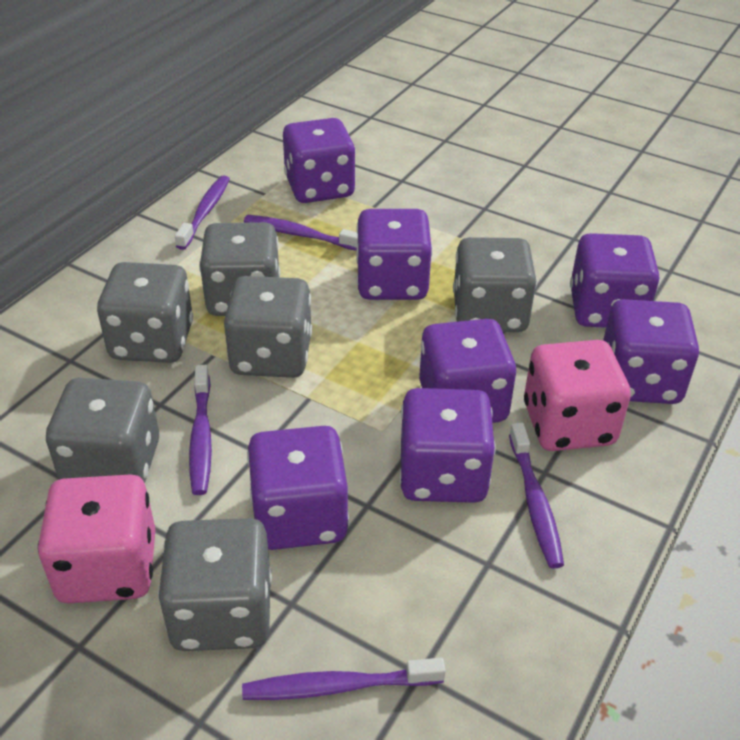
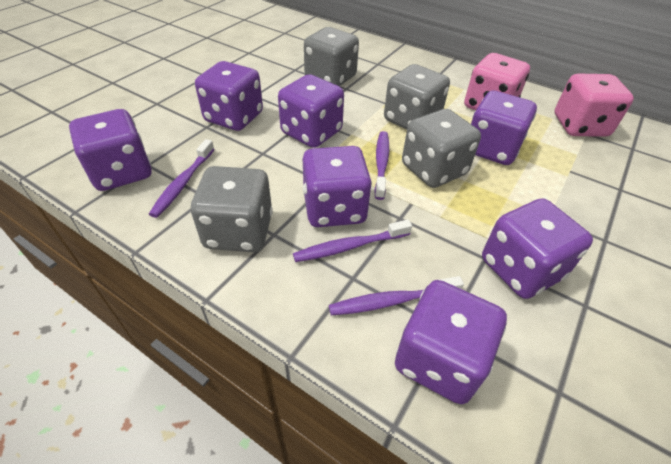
grey dice: [46,378,159,483] [97,262,193,363] [158,518,272,651] [199,222,280,316] [224,276,312,378] [453,237,537,332] = 6 -> [191,166,273,252] [304,27,359,86] [384,64,450,129] [402,109,481,188] = 4
purple toothbrush: [175,175,230,250] [189,365,212,495] [242,658,446,700] [244,215,358,251] [509,423,564,569] = 5 -> [149,139,214,218] [293,220,412,262] [329,276,464,315] [374,131,389,200] = 4

